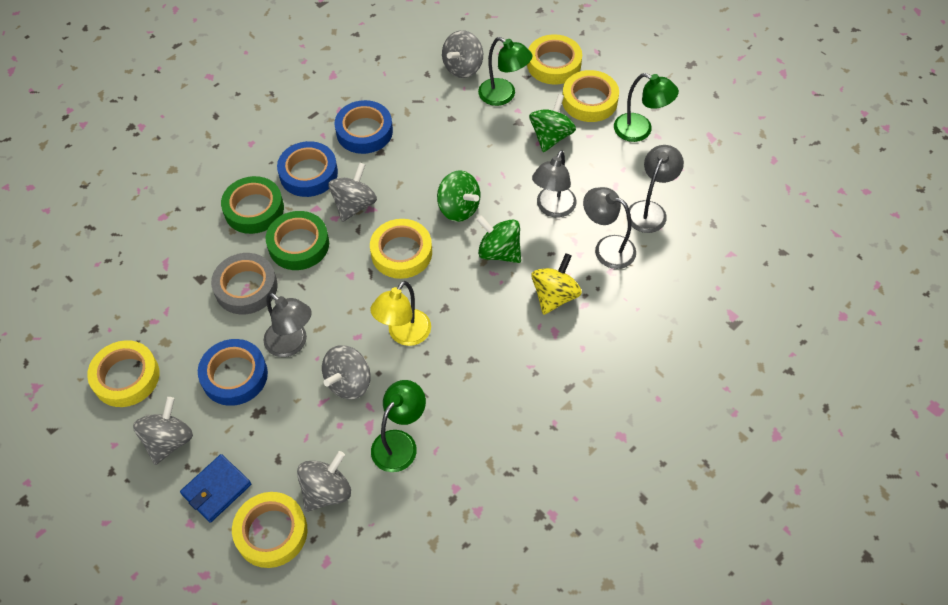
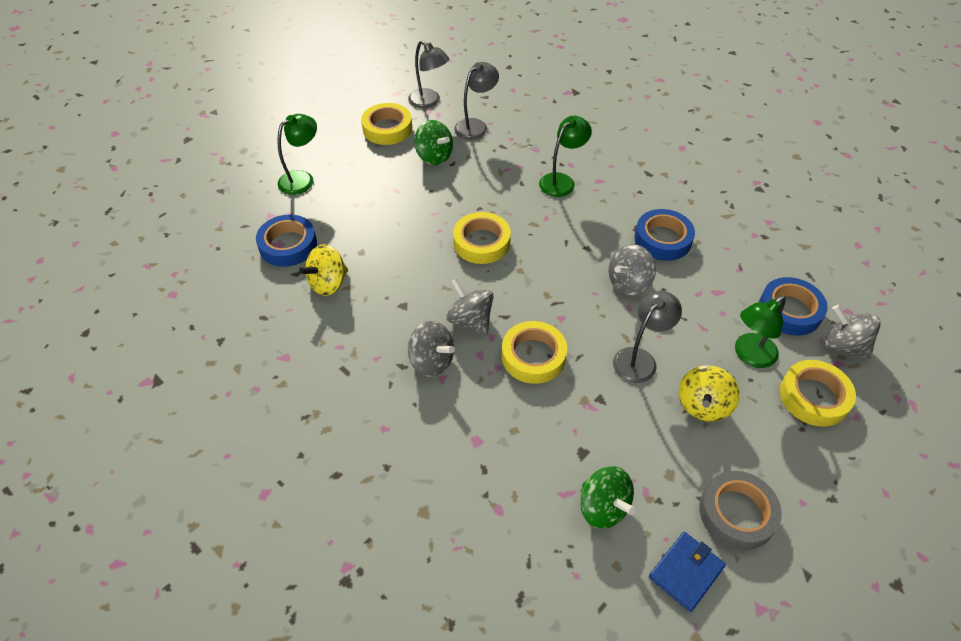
green spinning top: [437,170,480,222] [476,215,521,263] [529,94,576,152] = 3 -> [414,120,453,165] [580,466,636,529] = 2
green tape: [221,176,284,234] [266,211,329,270] = 2 -> none = 0
grey lamp: [264,293,312,357] [532,150,576,217] [583,187,636,269] [626,145,684,233] = 4 -> [408,41,449,109] [454,62,499,140] [613,291,682,383] = 3
grey spinning top: [133,397,193,465] [297,451,351,512] [322,345,371,399] [328,162,377,222] [442,30,483,78] = 5 -> [408,321,455,377] [446,278,493,335] [609,244,656,296] [825,305,881,360] = 4
yellow lamp: [370,281,431,346] = 1 -> none = 0
yellow spinning top: [531,253,582,315] = 1 -> [299,244,348,296] [679,365,740,422] = 2
yellow tape: [87,340,159,407] [232,492,307,568] [370,219,432,279] [527,34,582,85] [562,70,619,122] = 5 -> [361,103,412,145] [453,212,511,264] [502,321,567,384] [780,360,856,427] = 4

